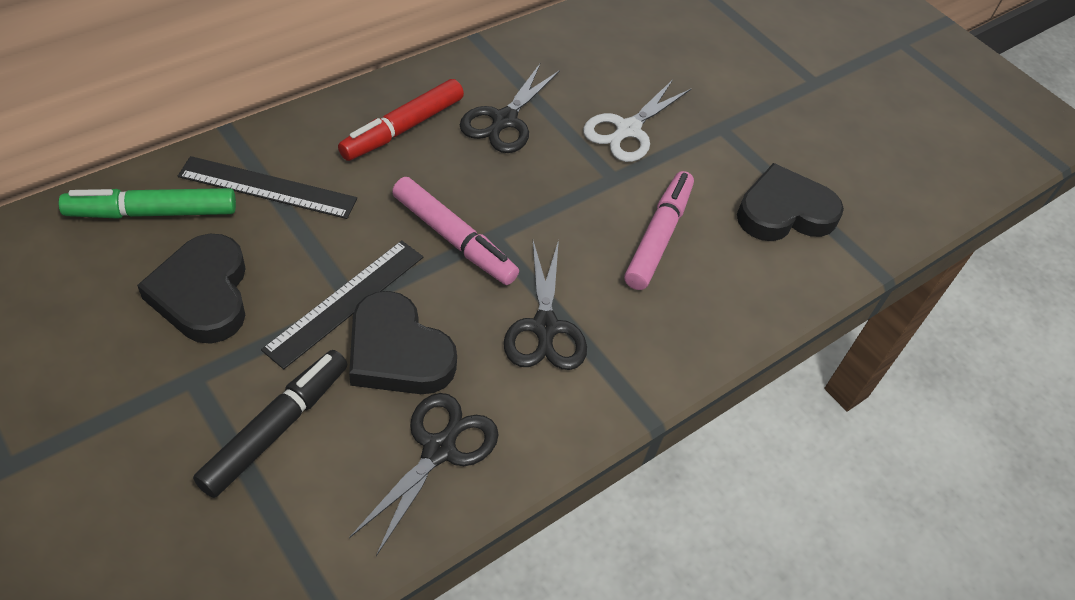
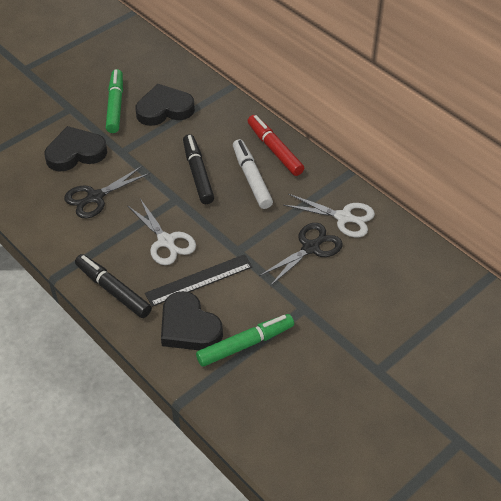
black marker: [193,350,347,498] = 1 -> [75,254,152,318] [183,134,214,204] = 2
black ruler: [178,156,357,219] [261,240,423,369] = 2 -> [145,254,253,307] = 1
black scissors: [349,393,499,556] [460,64,560,153] [504,240,587,370] = 3 -> [64,166,150,219] [259,223,343,286] = 2
green marker: [59,188,236,219] = 1 -> [106,69,123,133] [196,314,294,367] = 2
pink marker: [392,177,519,285] [624,171,694,290] = 2 -> none = 0
white marker: none = 0 -> [233,139,273,209] = 1
white scissors: [583,80,691,162] = 1 -> [127,199,196,265] [283,194,375,237] = 2

